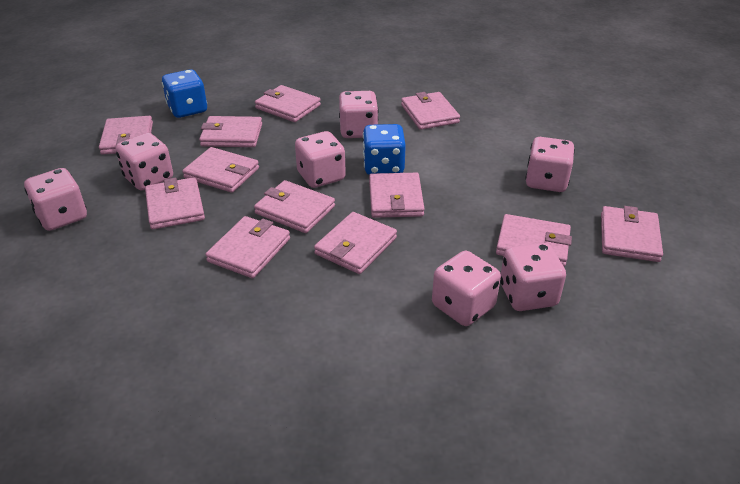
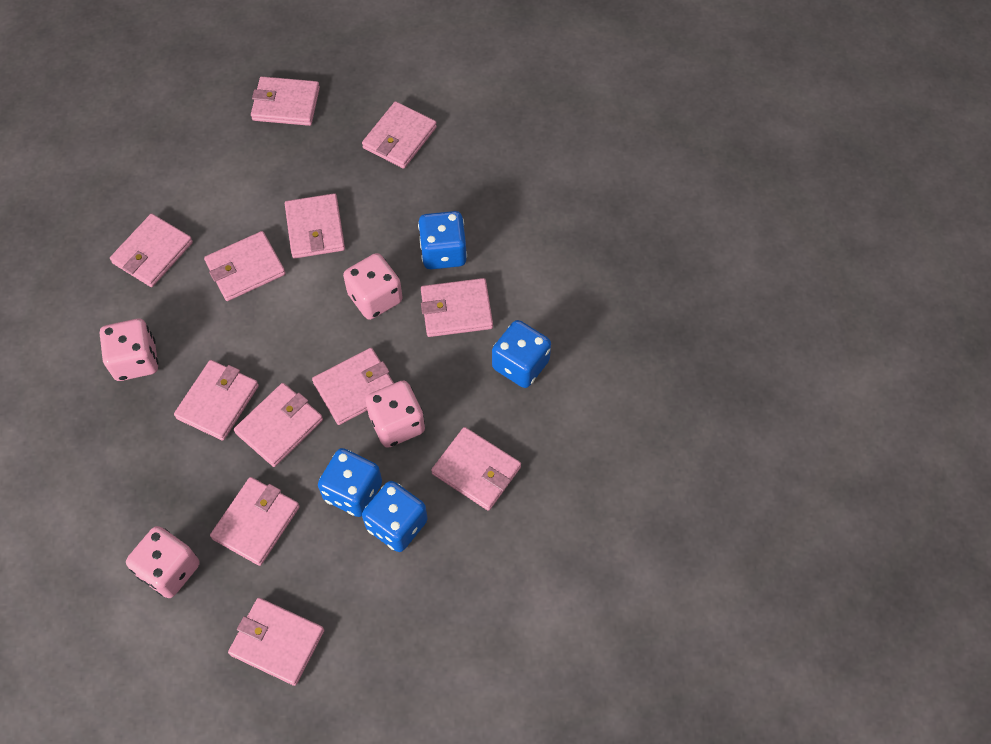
blue dice: [162,69,207,118] [363,124,406,175] = 2 -> [318,448,382,517] [362,481,428,552] [418,211,467,269] [492,320,551,388] = 4
pink dice: [24,168,87,231] [115,133,173,190] [295,131,346,188] [339,91,378,138] [432,251,501,326] [500,243,566,311] [525,137,575,192] = 7 -> [100,318,158,381] [126,526,200,598] [343,253,403,320] [365,380,425,448] = 4

